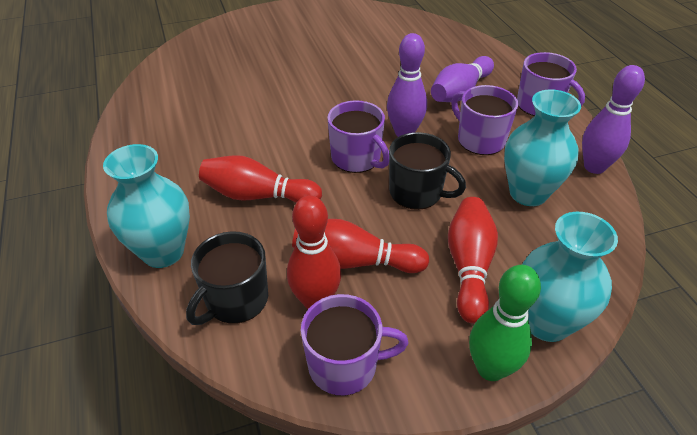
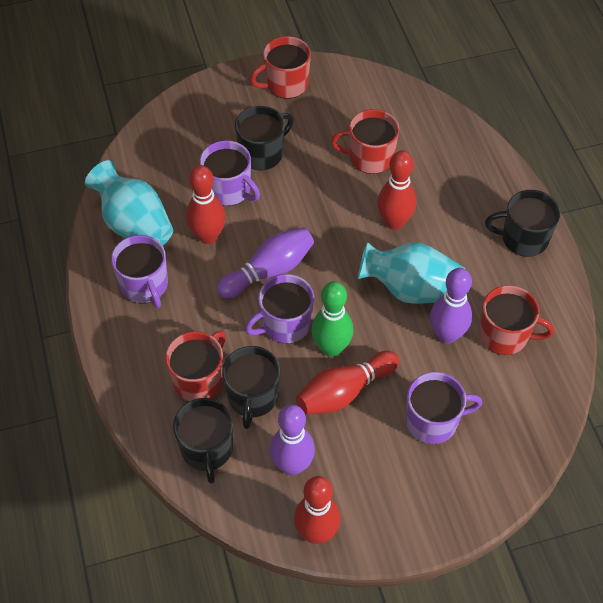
black mug: [186,231,268,325] [389,132,466,210] = 2 -> [173,398,233,484] [222,346,280,429] [235,106,294,170] [485,190,560,257] = 4
red mug: none = 0 -> [165,331,226,401] [250,36,311,99] [331,109,399,174] [479,285,554,355] = 4
turquoise vase: [103,144,190,268] [504,89,581,206] [522,212,618,342] = 3 -> [85,160,173,246] [358,242,465,304] = 2

